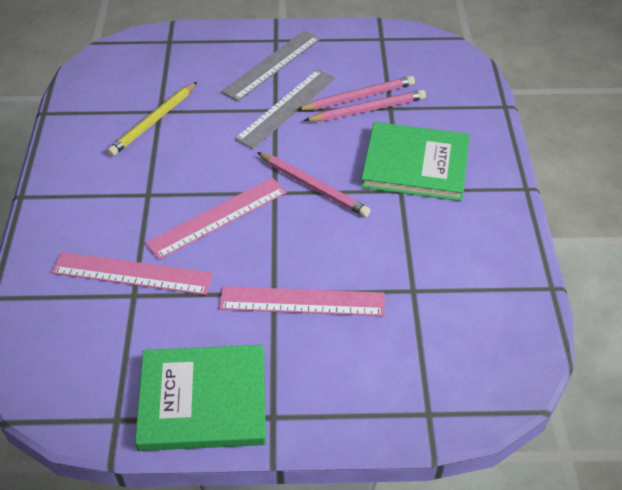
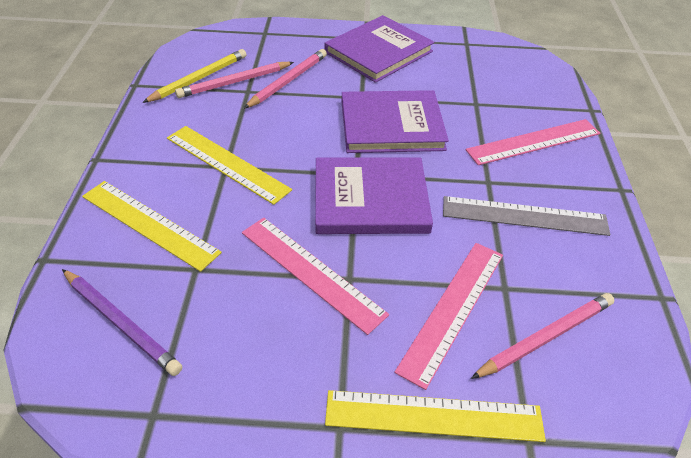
green book: [135,345,266,451] [361,122,469,201] = 2 -> none = 0
grey ruler: [221,31,320,101] [234,69,335,149] = 2 -> [443,196,610,236] = 1
purple book: none = 0 -> [315,158,433,234] [325,15,434,83] [342,90,449,153] = 3
purple pencil: none = 0 -> [62,269,182,376] = 1
yellow ruler: none = 0 -> [82,181,222,272] [167,126,292,205] [325,390,546,442] = 3

